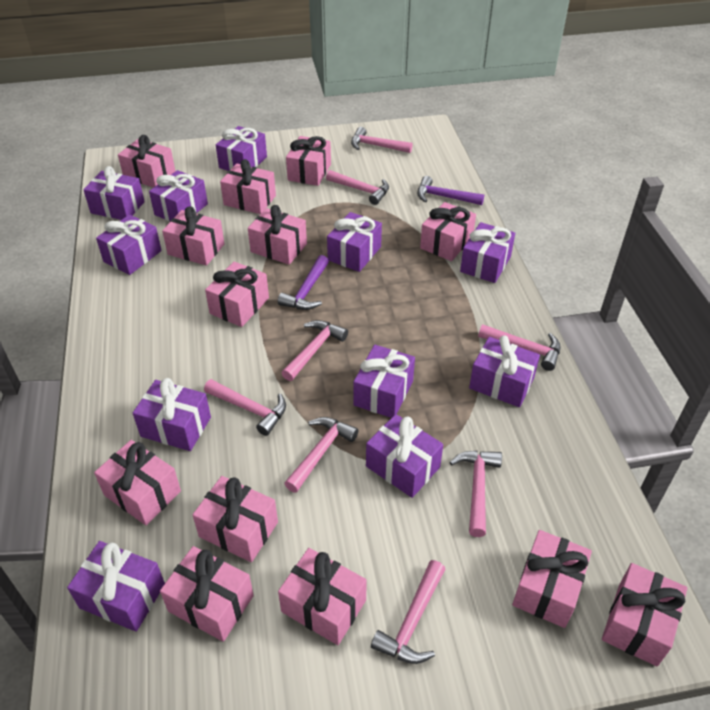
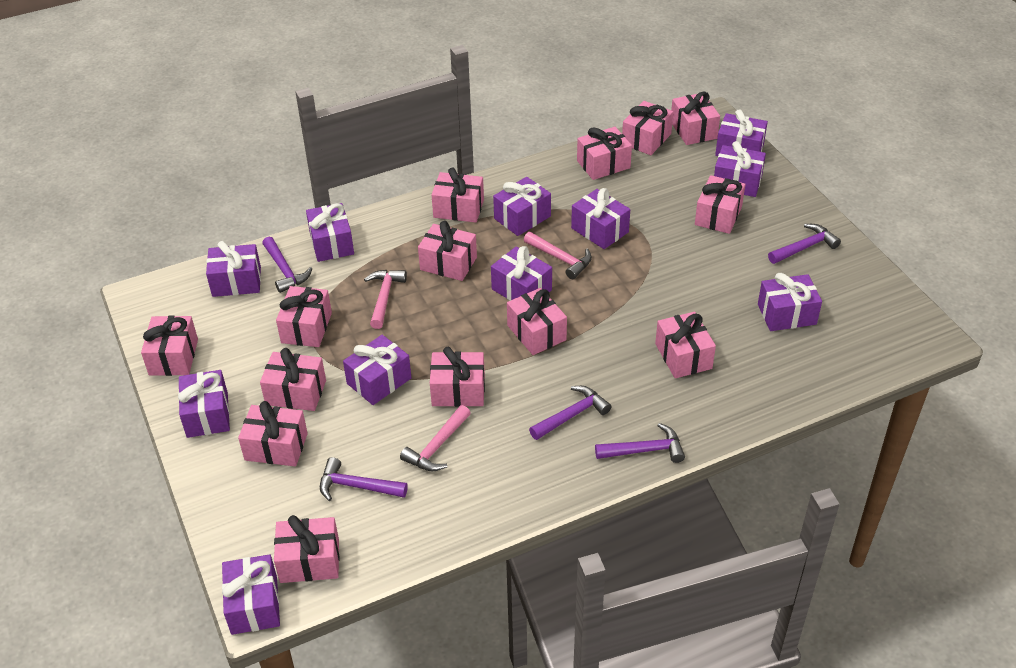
pink gift: [94,440,181,525] [118,135,175,188] [160,546,254,642] [162,206,225,266] [193,476,278,562] [205,262,269,327] [220,159,276,214] [248,205,307,265] [278,548,367,645] [286,136,331,186] [420,202,476,261] [512,530,592,628] [602,563,687,666] = 13 -> [141,315,198,376] [238,401,308,466] [260,348,326,411] [274,515,339,583] [276,286,332,347] [418,221,477,281] [430,347,485,407] [431,168,484,223] [507,288,567,355] [577,127,632,180] [622,101,673,155] [655,312,716,378] [671,91,720,145] [695,175,745,234] = 14
pink hammer: [204,379,286,436] [282,320,348,381] [284,417,359,493] [326,170,389,205] [351,127,413,153] [371,560,445,664] [450,451,502,537] [478,324,561,371] = 8 -> [364,270,407,329] [400,405,471,471] [524,232,592,279] = 3
purple hammer: [278,255,329,310] [417,176,484,205] = 2 -> [262,237,312,293] [320,457,408,501] [529,386,611,440] [595,423,685,463] [768,224,841,264] = 5

